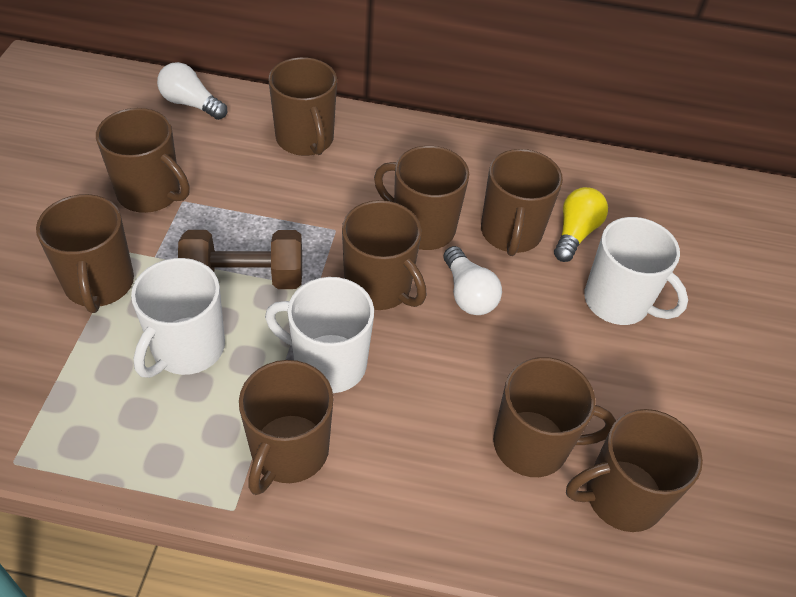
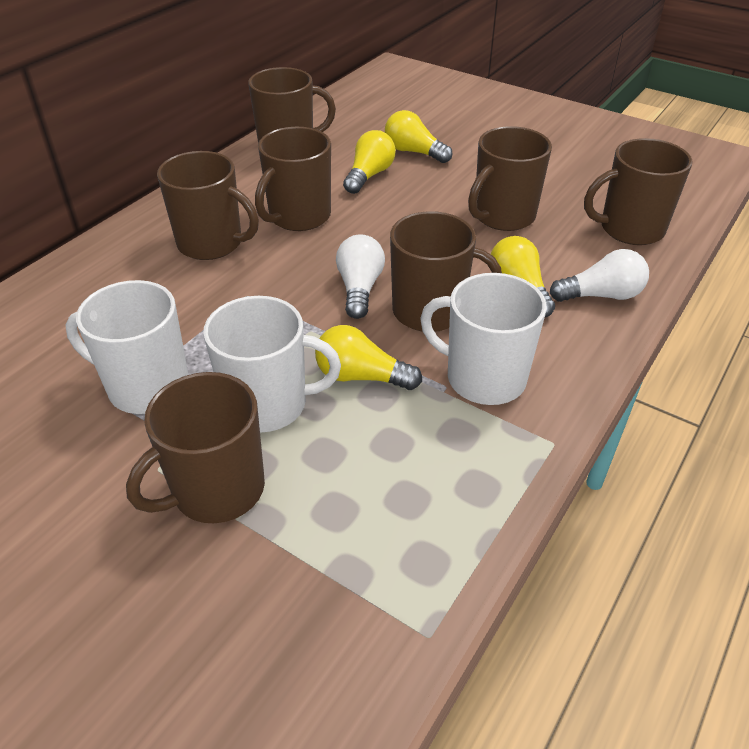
brown dumbbell: [178,230,302,289] = 1 -> none = 0
brown mug: [36,194,134,313] [96,108,190,213] [239,360,334,495] [268,57,337,156] [342,200,426,310] [374,146,469,250] [481,149,563,256] [493,357,616,477] [566,409,703,532] = 9 -> [126,372,265,523] [157,151,259,260] [248,67,336,143] [255,127,331,231] [390,211,502,332] [468,126,552,231] [584,138,693,245] = 7
yellow light bulb: [554,187,608,262] = 1 -> [315,325,422,390] [343,130,396,194] [385,110,452,163] [491,236,555,317] = 4

